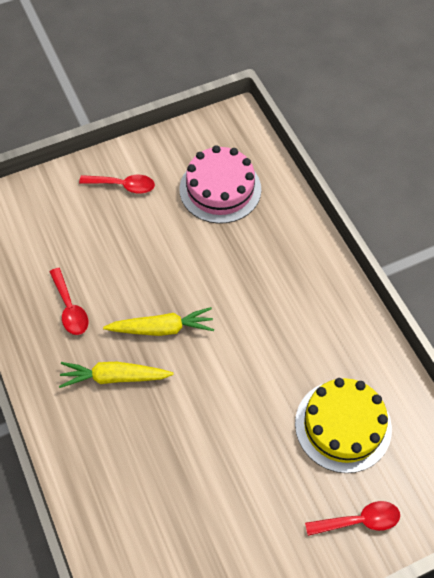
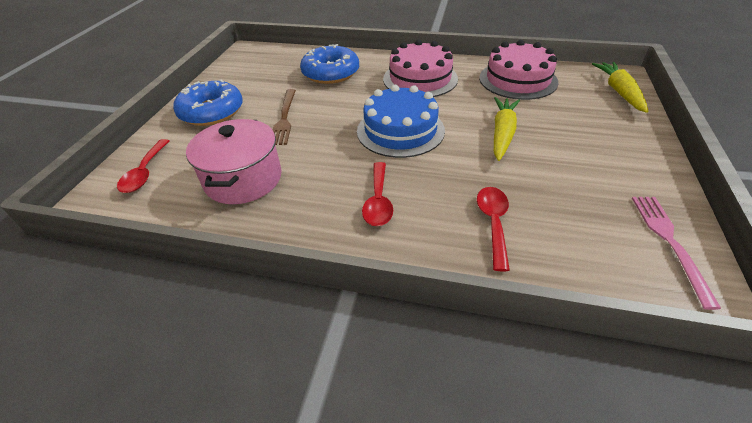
blue cake: none = 0 -> [357,85,445,158] = 1
blue donut: none = 0 -> [173,80,243,126] [300,44,359,84] = 2
brown fork: none = 0 -> [273,89,296,145] = 1
pink cake: [180,145,261,224] = 1 -> [383,40,458,97] [479,40,559,100] = 2
pink fork: none = 0 -> [632,197,722,310] = 1
pink pot: none = 0 -> [186,119,282,204] = 1
yellow cake: [295,378,392,473] = 1 -> none = 0

